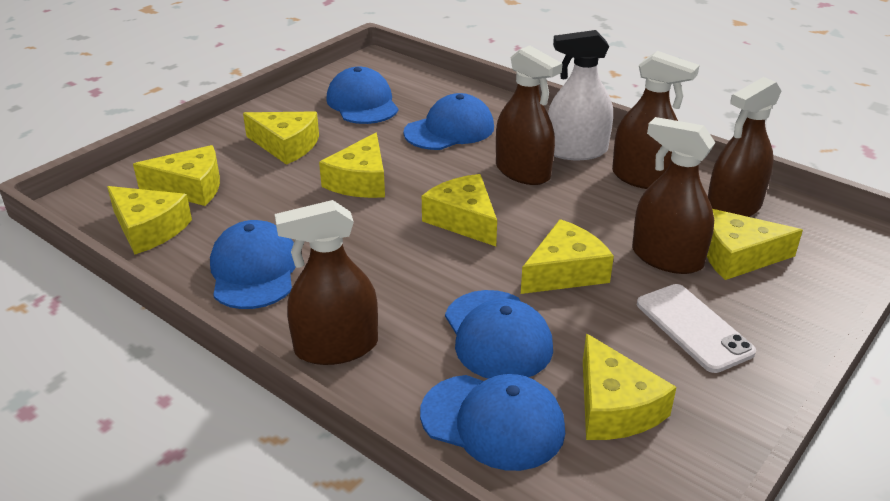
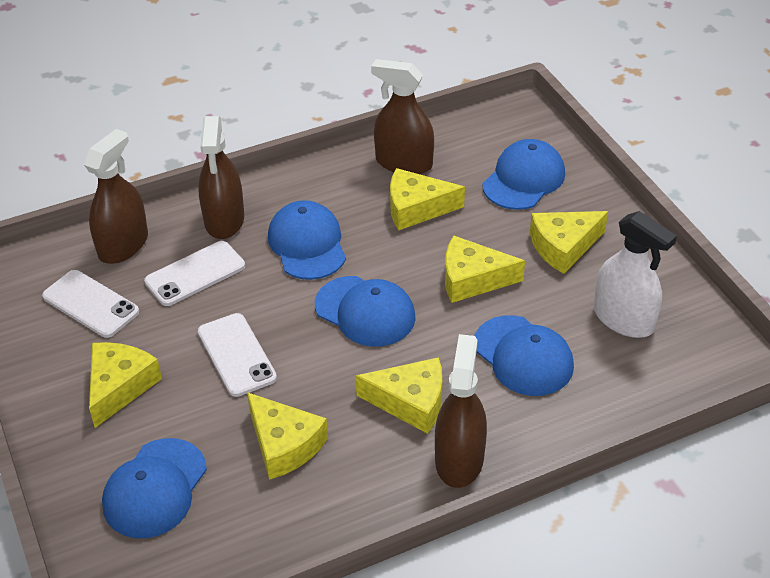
brown spray bottle: [275,200,378,365] [496,45,563,185] [612,51,700,189] [632,117,716,274] [708,77,781,217] = 5 -> [84,129,148,264] [198,116,244,239] [371,59,434,174] [435,334,487,488] = 4
white phone: [637,284,756,373] = 1 -> [42,270,139,338] [144,241,245,306] [198,313,277,397] = 3
yellow cheese: [107,186,192,254] [133,145,220,206] [243,111,319,165] [319,133,385,198] [422,174,497,246] [521,219,614,294] [583,333,677,440] [707,209,803,280] = 8 -> [89,342,162,428] [247,392,328,480] [356,357,442,434] [390,168,465,231] [445,235,525,303] [530,211,608,274] = 6

